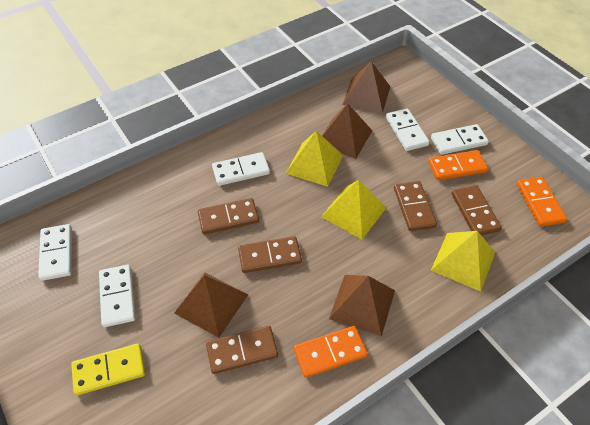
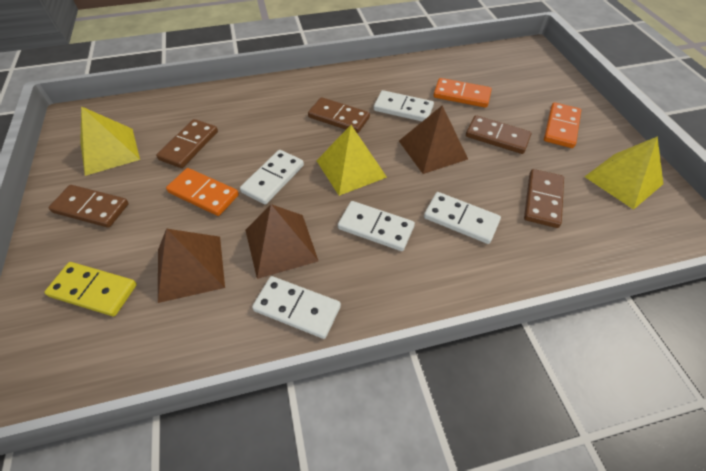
brown pyramid: [174,273,248,338] [322,104,372,159] [329,275,395,337] [342,61,390,113] = 4 -> [158,229,225,303] [245,204,318,279] [399,105,468,174] = 3

